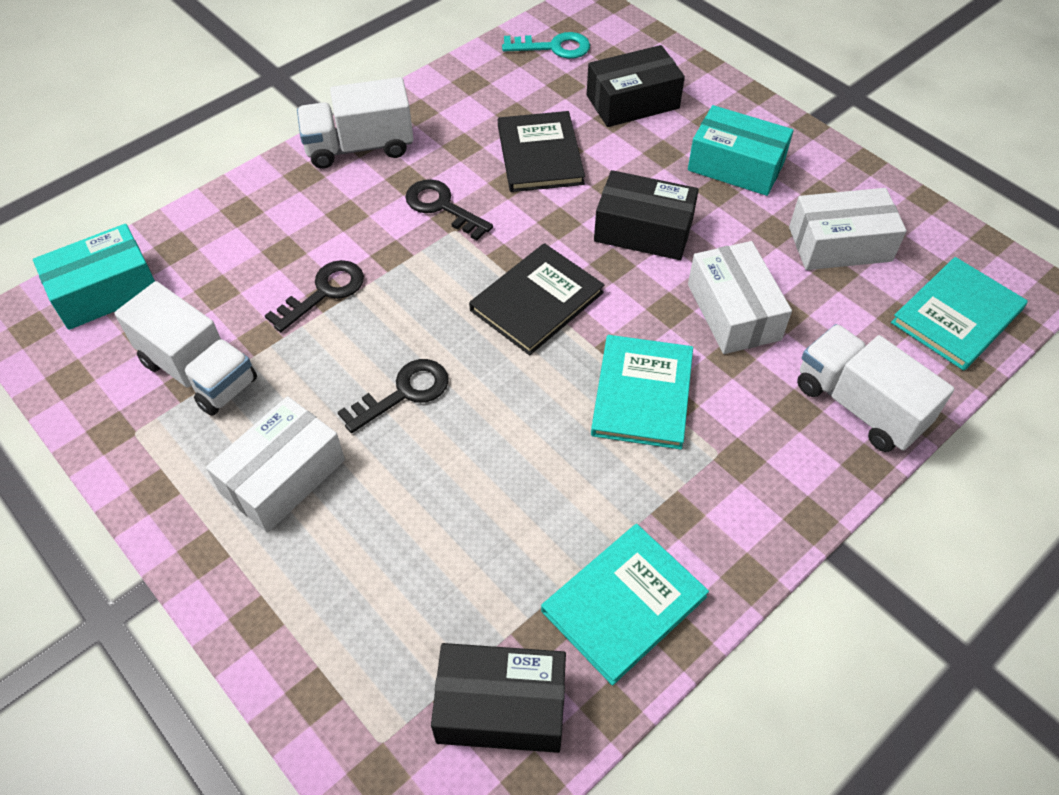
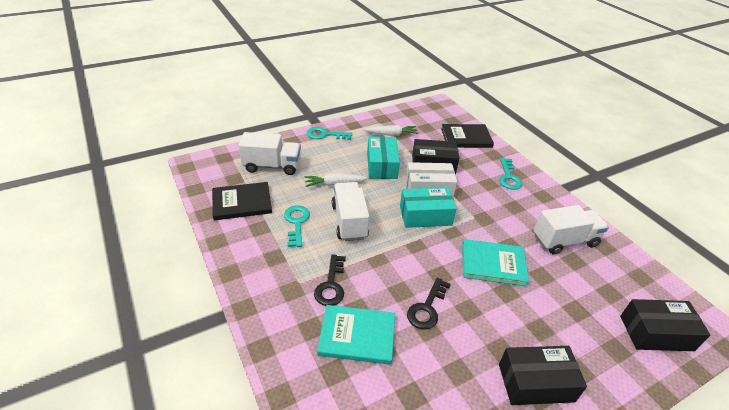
black key: [264,260,364,332] [338,359,449,433] [405,179,493,241] = 3 -> [314,254,346,306] [407,278,451,330] = 2
turquoise book: [541,524,709,686] [591,335,693,450] [891,257,1028,371] = 3 -> [317,305,395,365] [462,239,529,286] = 2
turquoise key: [502,32,590,59] = 1 -> [284,205,310,247] [306,127,352,140] [499,158,523,190] = 3
white box: [206,396,345,533] [688,241,792,354] [789,188,907,270] = 3 -> [406,162,457,198] = 1
white carrot: none = 0 -> [305,173,367,187] [364,125,418,136] = 2

